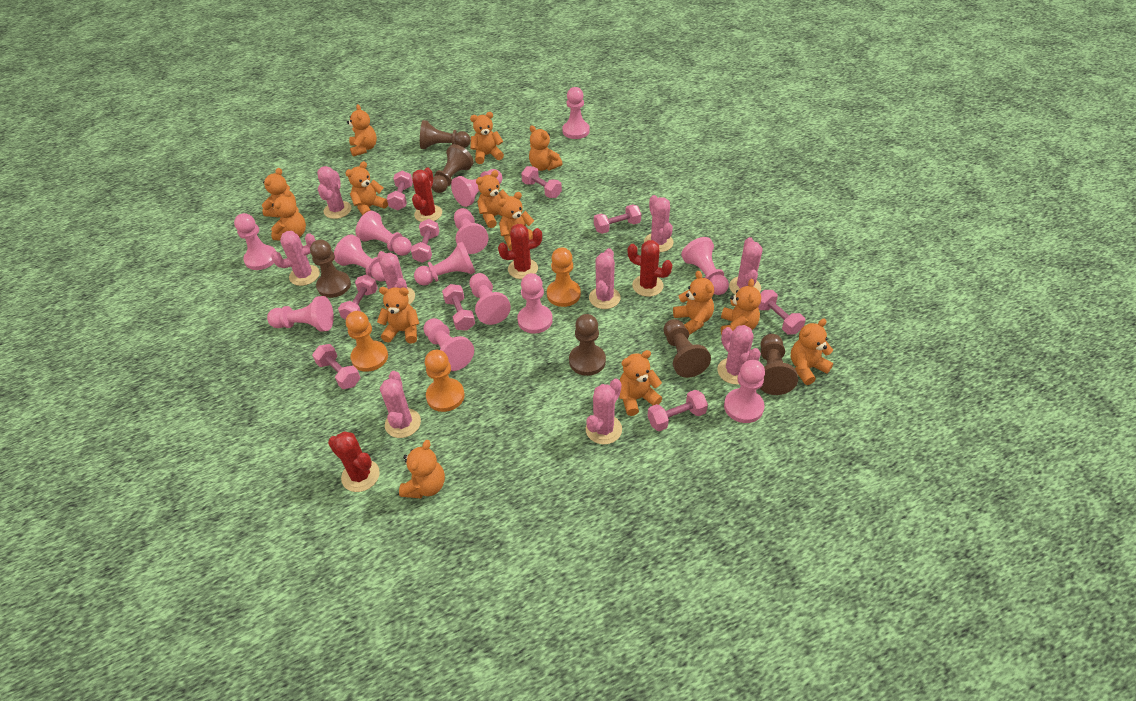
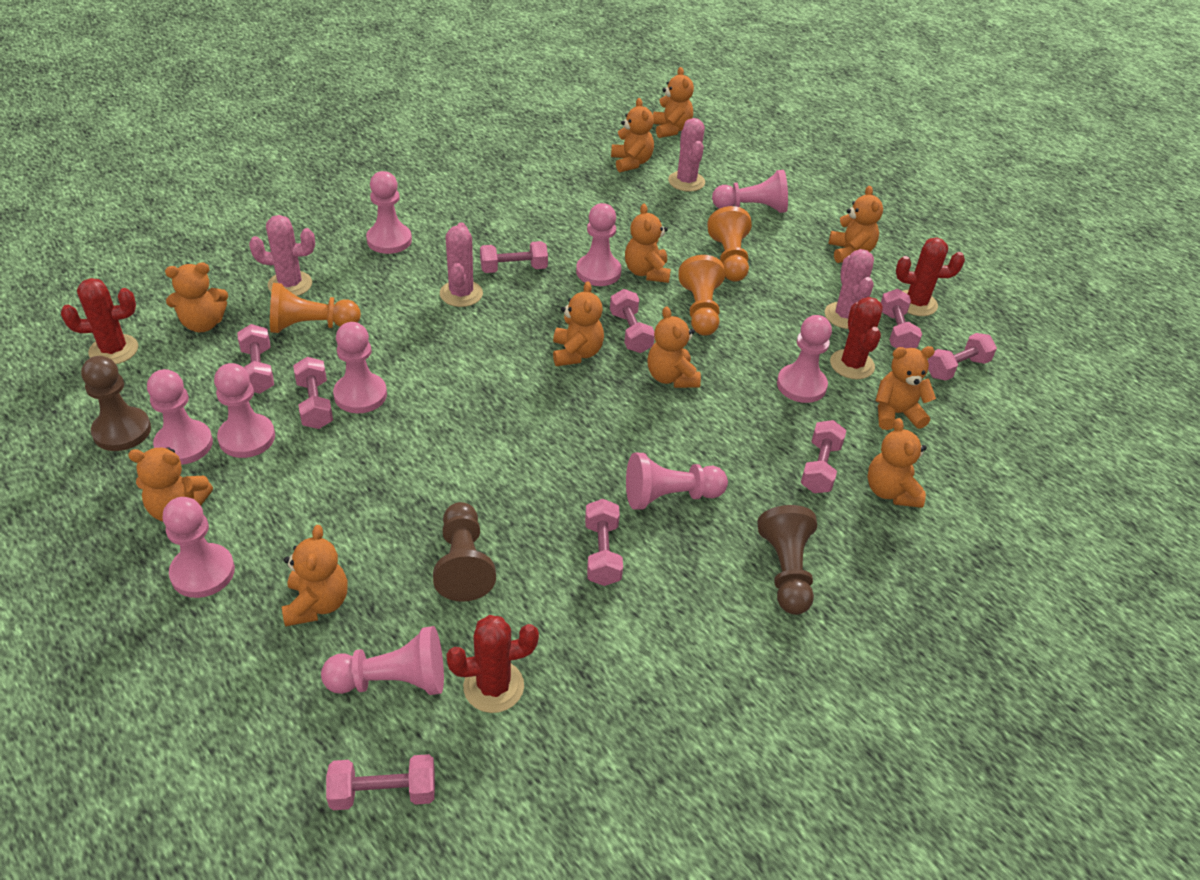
brown pawn: [310,240,351,298] [420,120,471,149] [432,144,474,193] [569,314,606,376] [664,319,711,378] [760,334,798,395] = 6 -> [81,356,151,451] [433,502,496,602] [757,505,817,615] = 3
orange teddy bear: [262,168,296,217] [271,190,306,240] [345,161,388,215] [347,104,377,157] [377,287,419,344] [399,440,445,499] [470,112,504,164] [476,170,509,228] [498,192,534,250] [529,125,563,171] [619,350,662,416] [673,271,714,335] [721,279,761,335] [791,319,833,385] = 14 -> [128,447,213,521] [165,263,228,332] [282,525,347,626] [553,281,604,366] [611,98,654,172] [625,204,671,283] [647,307,701,388] [653,67,694,138] [829,186,883,263] [867,418,927,508] [876,346,936,430] = 11
pink cactus: [271,231,320,286] [317,166,352,219] [377,251,415,304] [380,371,421,438] [586,379,622,445] [589,248,621,309] [644,195,674,252] [717,325,761,385] [729,237,763,295] = 9 -> [249,215,315,296] [440,222,483,307] [668,118,705,192] [825,249,874,329] = 4
pink pawn: [234,213,276,270] [267,296,334,332] [334,234,385,281] [355,211,412,256] [414,242,475,286] [424,318,474,371] [451,169,502,207] [454,208,488,254] [470,273,511,325] [517,273,553,334] [562,87,590,139] [681,237,729,295] [724,360,765,423] = 13 -> [147,369,213,465] [162,497,235,598] [214,363,275,458] [321,626,444,695] [333,322,387,413] [366,171,412,254] [576,203,621,286] [626,453,728,510] [712,170,788,213] [777,315,832,403] = 10

